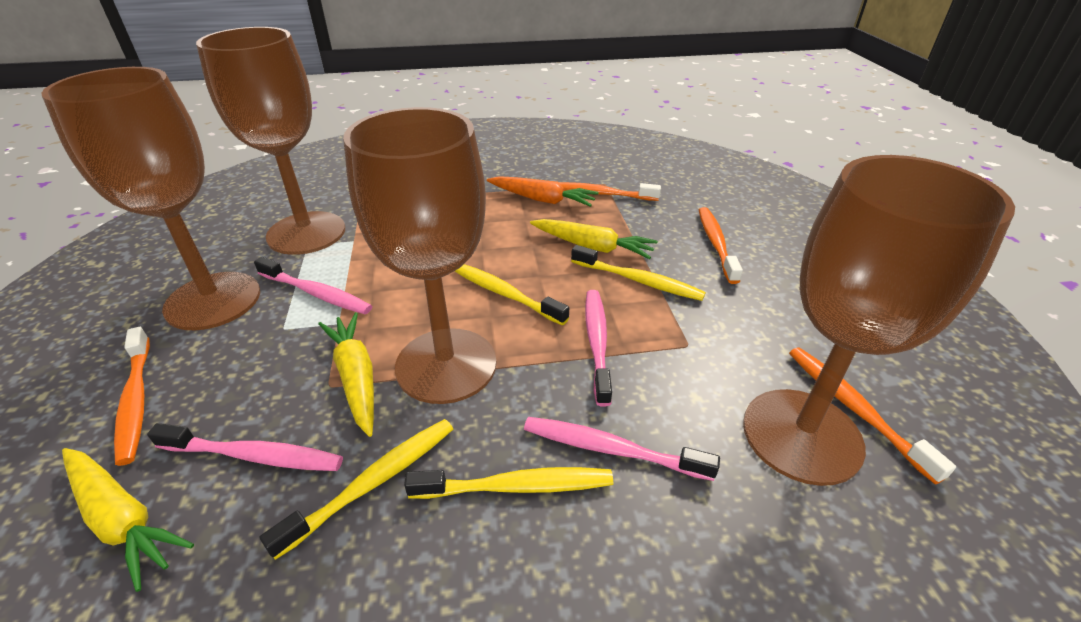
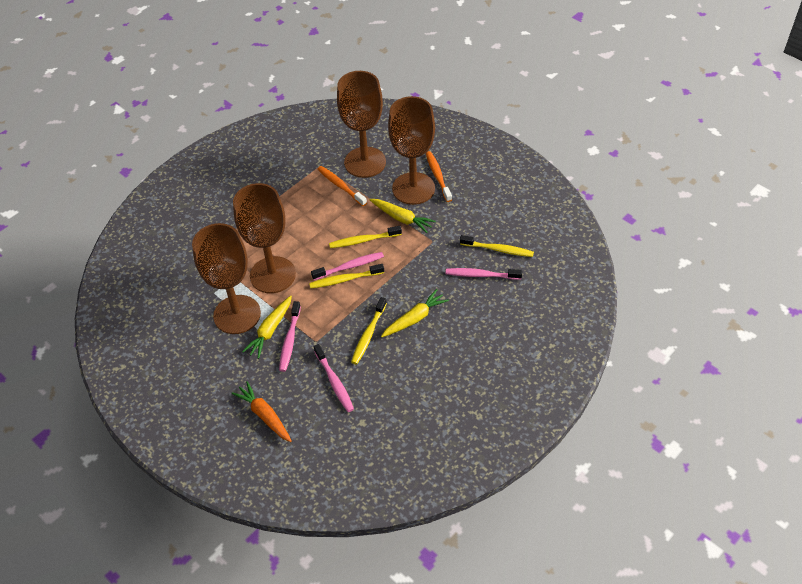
orange toothbrush: [114,327,150,466] [559,182,661,201] [699,207,743,284] [789,347,956,485] = 4 -> [318,166,367,206] [426,151,452,202] = 2

